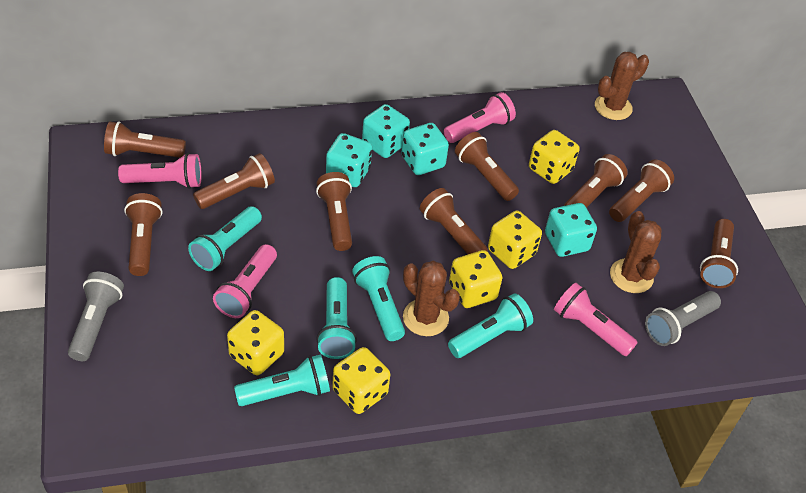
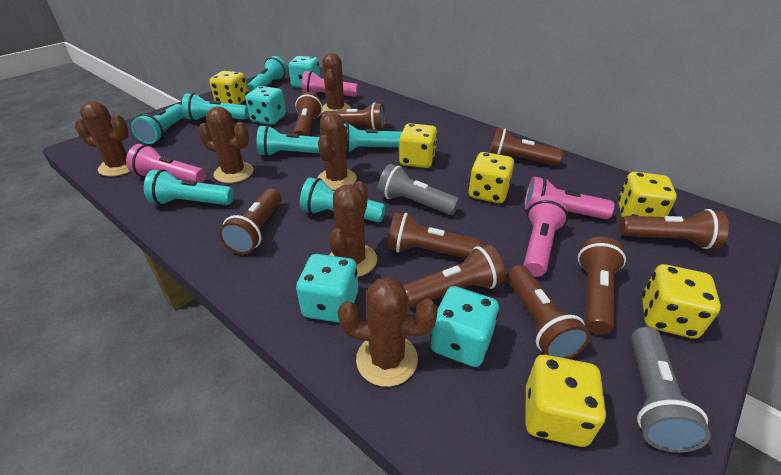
brown cactus: [403,261,460,336] [595,52,649,120] [610,211,662,293] = 3 -> [75,101,131,176] [198,106,253,183] [317,112,357,190] [322,53,351,113] [329,181,377,277] [338,277,438,387] = 6
turquoise flashlight: [188,206,262,271] [234,354,330,406] [316,277,357,359] [352,256,405,341] [448,293,533,358] = 5 -> [131,104,184,144] [144,169,234,205] [182,93,248,121] [247,56,287,92] [257,125,320,156] [300,177,386,222] [344,122,402,153] = 7
yellow dice: [227,310,284,375] [332,347,390,414] [449,250,502,308] [488,211,542,269] [529,130,579,184] = 5 -> [209,71,248,104] [399,123,437,168] [468,152,514,203] [525,355,606,447] [618,172,677,217] [642,264,721,339] = 6

